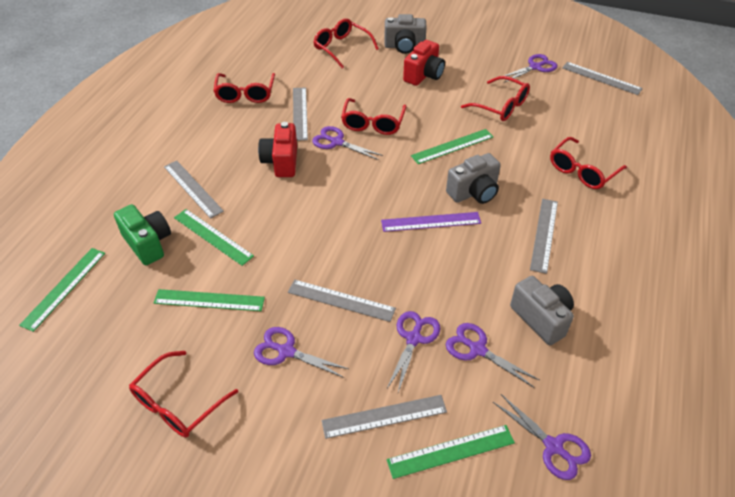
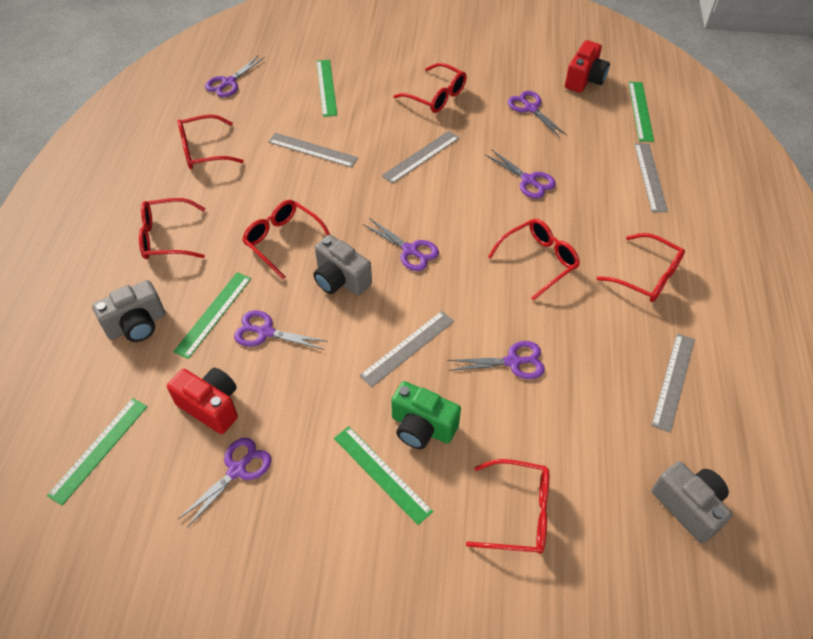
grey ruler: [164,161,224,219] [288,280,396,322] [293,87,308,141] [322,395,447,439] [530,199,558,274] [562,62,643,95] = 6 -> [268,133,358,168] [359,311,454,387] [382,131,459,184] [634,143,668,212] [651,333,695,433] = 5
purple ruler: [381,212,481,232] = 1 -> none = 0
purple scissors: [254,327,349,378] [312,126,383,160] [386,311,440,392] [446,323,539,388] [493,394,591,480] [504,54,558,83] = 6 -> [178,438,271,528] [205,56,265,98] [234,310,328,350] [363,218,439,271] [447,341,545,379] [485,149,556,199] [508,91,567,138] = 7
red glasses: [129,351,238,438] [214,73,275,103] [313,18,379,69] [341,98,407,135] [461,76,530,121] [550,137,627,189] = 6 -> [139,198,206,259] [178,114,244,169] [242,200,330,279] [393,63,467,113] [466,459,549,554] [488,219,580,301] [596,233,685,302] = 7

